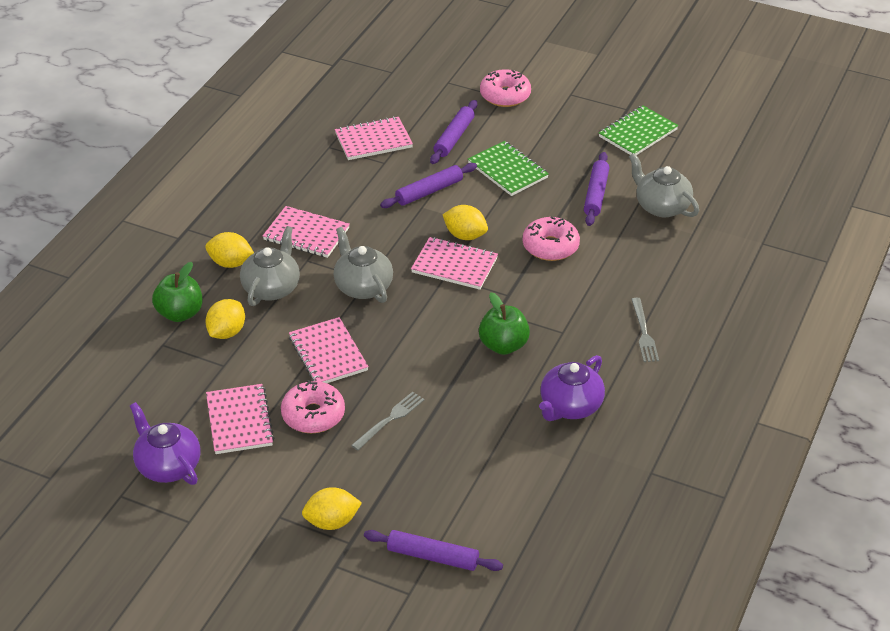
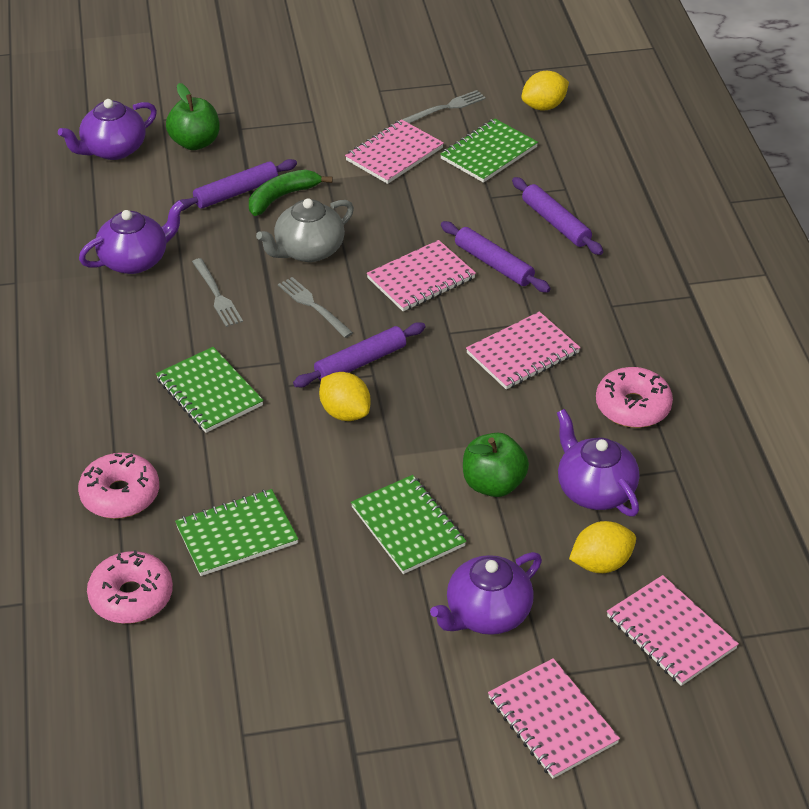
green banana: none = 0 -> [249,170,333,216] = 1
green notebook: [468,141,549,196] [599,105,679,155] = 2 -> [156,347,264,433] [175,489,298,576] [351,475,466,574] [440,119,538,183] = 4
grey fork: [351,392,424,450] [631,298,659,362] = 2 -> [192,258,243,327] [278,277,353,338] [402,90,486,124] = 3
grey teapot: [240,226,300,306] [333,227,393,303] [629,153,699,217] = 3 -> [256,198,354,262] = 1
purple teapot: [130,402,201,485] [539,355,605,421] = 2 -> [58,99,157,160] [79,200,185,274] [430,552,542,635] [557,409,639,516] = 4
yellow lemon: [205,232,254,268] [205,299,245,339] [302,487,362,530] [442,205,488,240] = 4 -> [319,372,370,421] [521,71,569,111] [569,521,636,573] = 3

